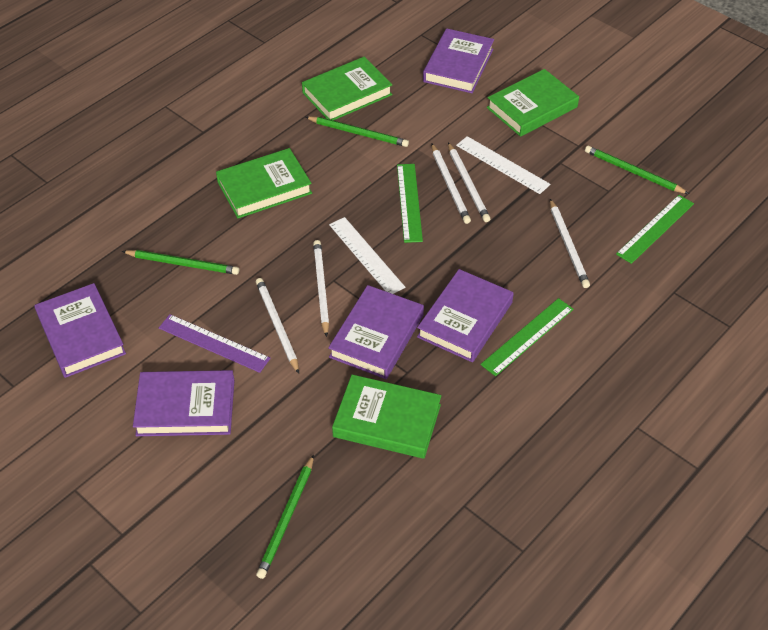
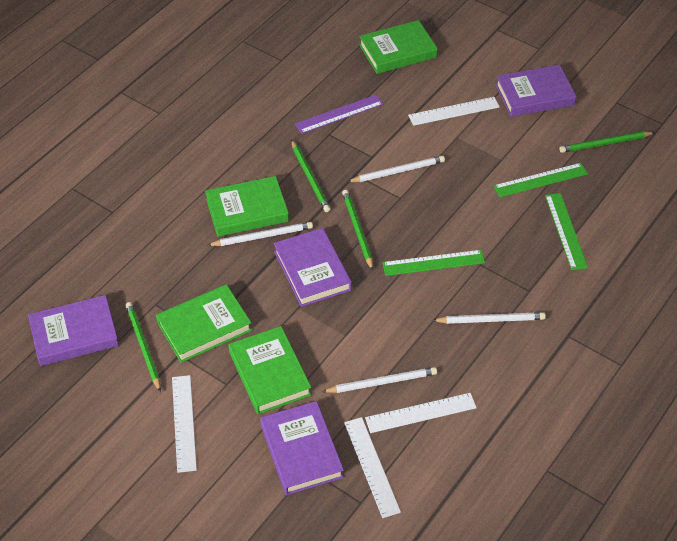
purple book: [34,283,126,378] [133,370,235,436] [328,285,424,379] [417,269,514,362] [423,28,494,93] = 5 -> [28,295,119,366] [260,401,344,495] [274,228,352,307] [495,65,577,117] = 4
white pencil: [256,278,299,374] [313,240,329,337] [432,144,471,224] [448,142,490,222] [550,199,590,288] = 5 -> [207,222,313,246] [322,367,437,393] [347,156,445,182] [432,312,546,324] = 4
white ruler: [329,217,405,294] [456,136,550,194] = 2 -> [172,375,197,473] [344,417,401,518] [365,393,477,433] [408,97,500,126] = 4

